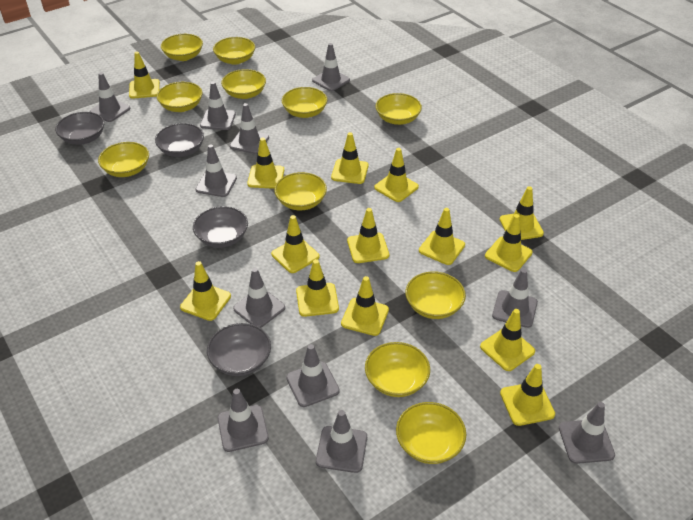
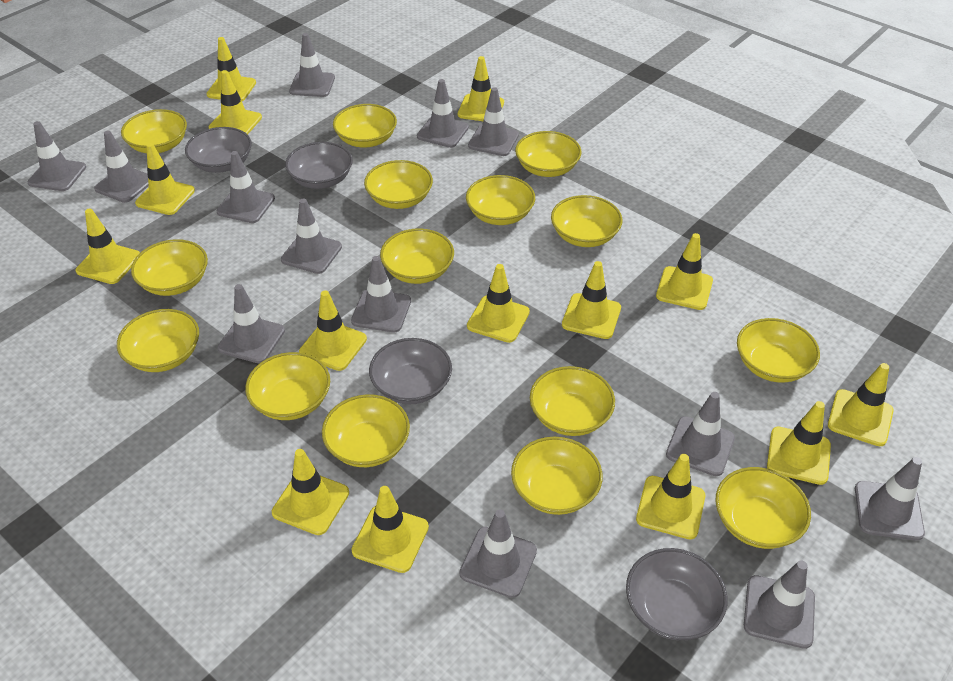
grey traffic cone: [90,72,130,122] [195,144,237,197] [200,82,236,130] [218,389,269,452] [230,103,269,154] [233,268,285,328] [286,344,340,407] [312,43,350,91] [316,410,367,473] [492,269,538,328] [559,402,615,464] = 11 -> [27,121,86,191] [94,131,149,203] [216,151,275,223] [218,284,285,363] [281,199,342,274] [289,33,335,97] [351,256,411,332] [417,79,469,148] [459,509,537,598] [468,87,519,156] [666,392,735,476] [744,560,815,649] [855,457,925,541] = 13
yellow bowl: [98,142,149,177] [157,82,202,112] [161,34,203,61] [213,37,255,65] [221,69,266,99] [274,172,327,210] [282,87,327,118] [365,342,430,397] [375,93,422,125] [396,402,466,464] [405,271,466,319] = 11 -> [117,309,199,372] [121,109,187,153] [131,239,208,296] [245,352,330,420] [322,394,410,467] [333,104,397,148] [364,160,433,209] [380,229,454,284] [466,175,535,225] [511,437,603,515] [515,131,581,177] [530,366,615,436] [551,195,622,247] [715,467,811,549] [737,318,820,383] = 15

